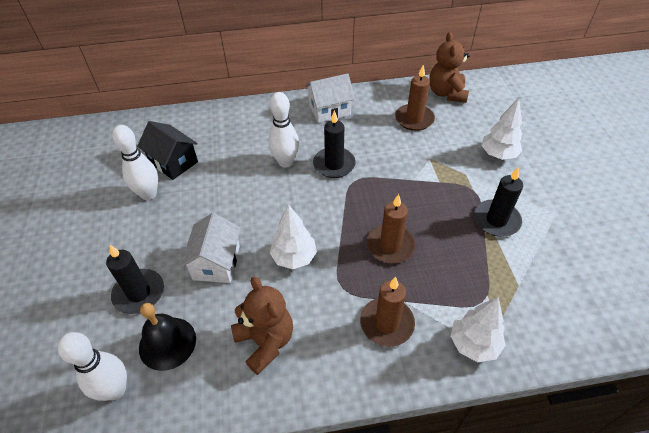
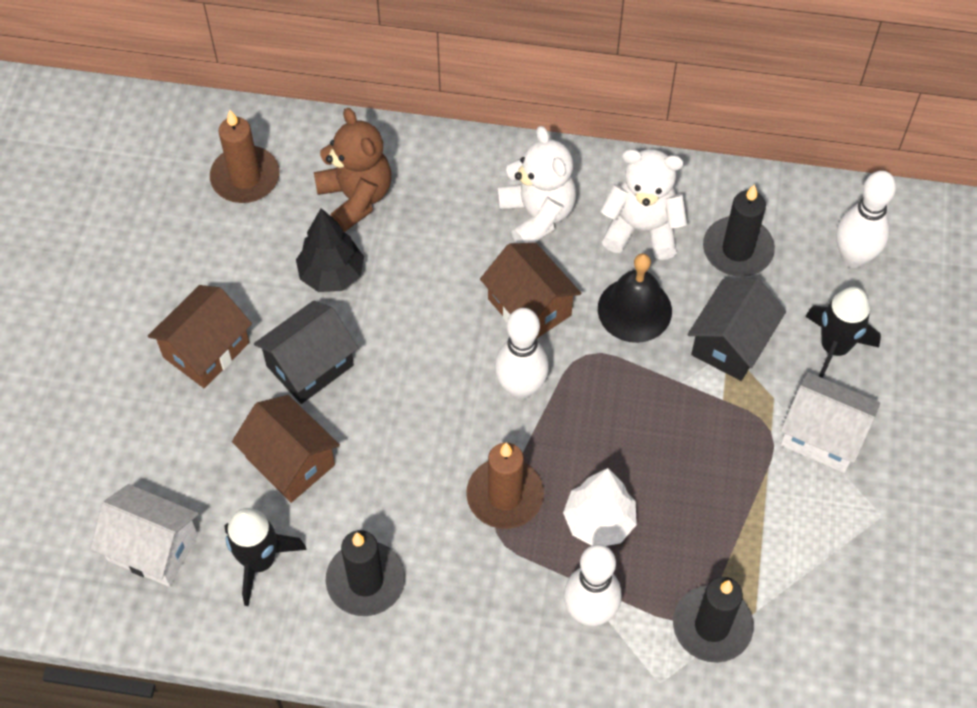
black house: [137,121,198,180] = 1 -> [254,300,358,404] [688,278,786,381] = 2
black rocket: none = 0 -> [224,508,307,606] [805,287,881,378] = 2
black tree: none = 0 -> [296,208,364,292] = 1
brown candle: [360,277,415,347] [367,194,416,263] [395,64,435,131] = 3 -> [210,110,280,203] [466,443,544,529] = 2
brown house: none = 0 -> [148,285,252,388] [232,395,340,503] [480,243,582,338] = 3
brown teddy bear: [231,277,293,375] [429,32,470,103] = 2 -> [314,108,391,232] = 1
white teddy bear: none = 0 -> [497,126,576,243] [600,149,687,260] = 2
white tree: [270,204,317,269] [450,297,506,362] [481,98,523,160] = 3 -> [563,468,637,546] = 1

